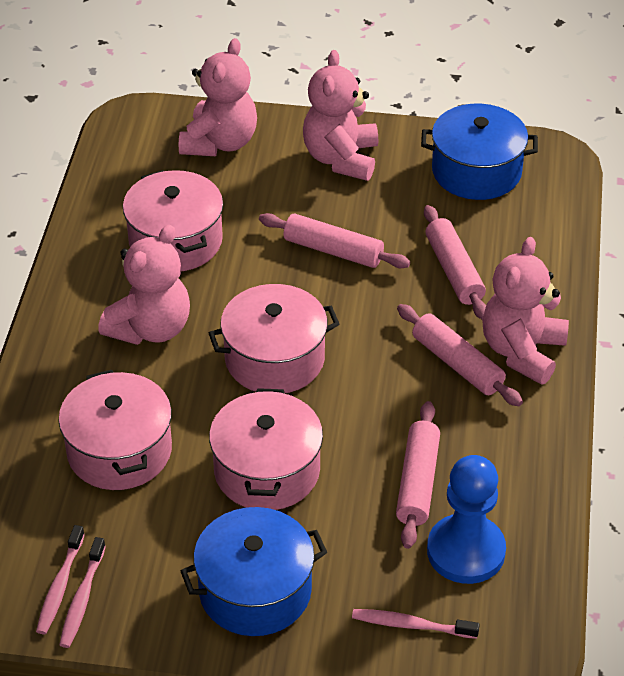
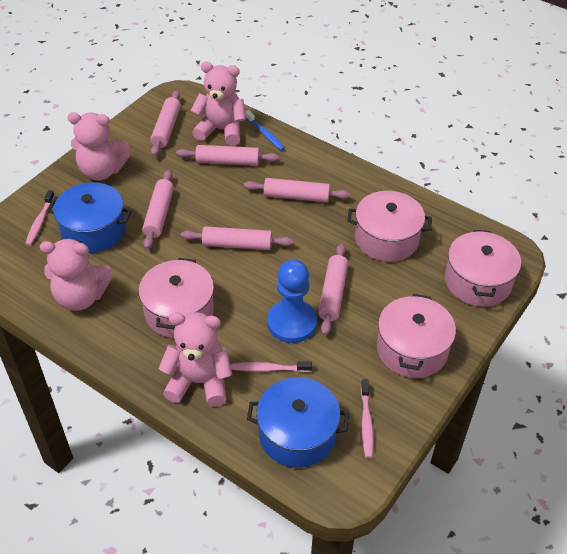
blue toothbrush: none = 0 -> [245,110,285,151] = 1
pink rolling pin: [259,213,410,268] [396,401,440,549] [397,304,523,406] [424,205,486,319] = 4 -> [142,170,174,249] [150,90,181,156] [176,145,279,166] [181,226,293,250] [244,178,350,202] [318,243,348,335] = 6

